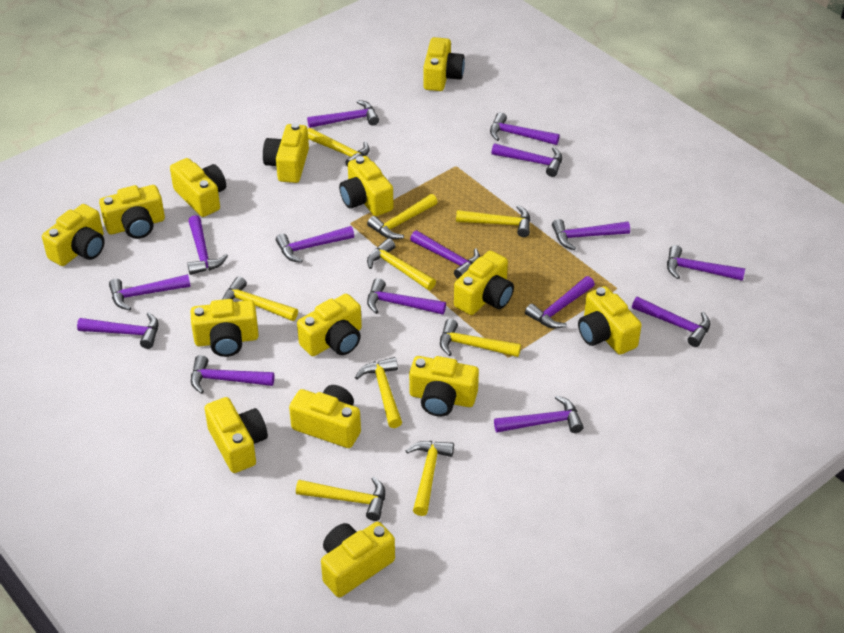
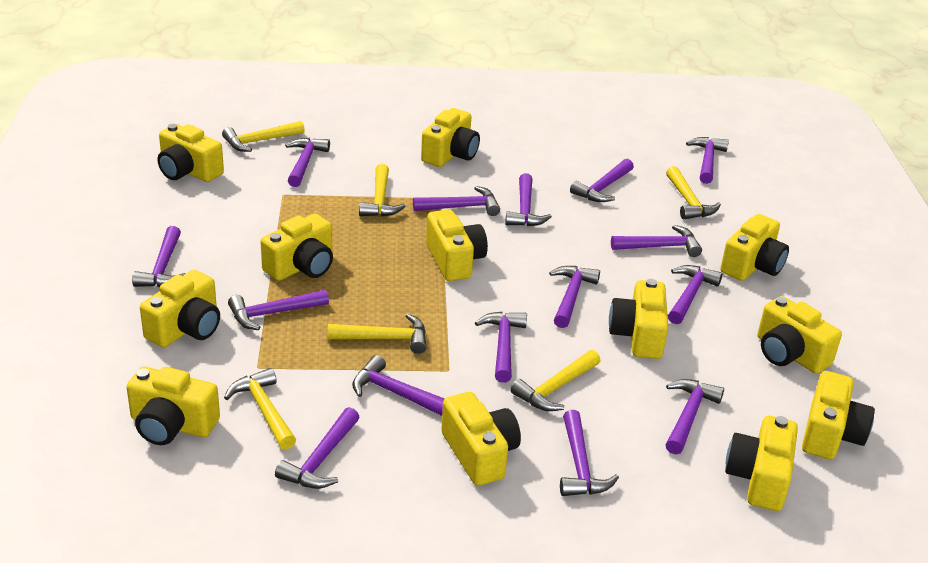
yellow camera: [42,204,105,266] [99,185,165,239] [170,158,226,217] [191,299,259,357] [205,397,268,473] [263,123,309,183] [289,385,361,448] [297,294,362,356] [321,522,395,597] [339,156,394,216] [409,356,479,417] [423,37,465,91] [454,250,514,315] [578,286,642,355] = 14 -> [127,367,220,445] [140,270,220,348] [157,124,224,182] [261,214,333,281] [421,108,480,167] [426,209,488,281] [441,392,521,486] [609,279,668,359] [720,214,789,281] [725,416,798,511] [758,296,842,374] [802,371,875,460] = 12
yellow hammer: [222,276,298,321] [296,477,385,521] [308,128,370,167] [355,357,402,428] [367,194,438,239] [367,238,436,290] [405,441,454,516] [440,319,521,357] [456,205,531,237] = 9 -> [222,121,305,152] [224,368,296,450] [327,314,427,354] [359,164,406,217] [510,350,600,411] [666,166,721,220] = 6

